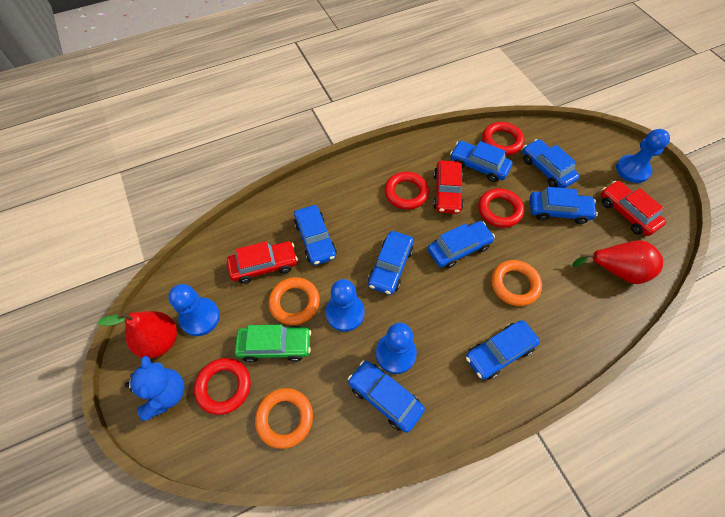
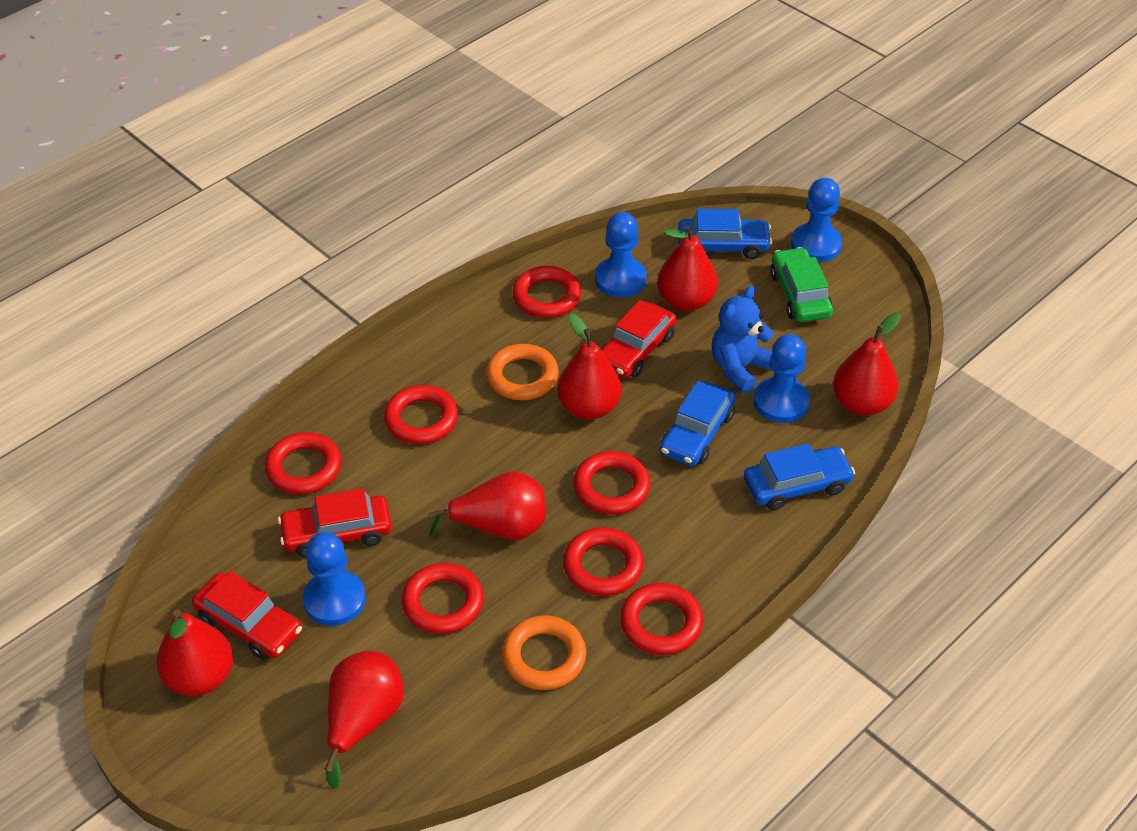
blue car: [294,205,337,265] [348,361,425,433] [368,231,413,295] [427,221,495,269] [450,141,513,182] [466,320,540,380] [522,139,580,188] [530,187,598,224] = 8 -> [660,381,736,466] [678,209,772,259] [744,443,855,510] = 3
orange ring: [255,388,313,449] [269,277,320,325] [491,260,542,306] = 3 -> [486,344,559,400] [502,615,586,690] = 2
red pear: [98,311,177,358] [572,240,663,284] = 2 -> [156,609,233,696] [324,651,404,789] [428,471,546,540] [557,313,621,420] [657,225,718,311] [833,312,901,416] = 6
red ring: [194,358,251,415] [385,172,429,209] [478,188,524,228] [482,122,525,155] = 4 -> [265,432,342,494] [384,385,458,444] [402,563,484,634] [512,266,581,318] [563,527,644,596] [573,451,650,515] [620,583,703,655] = 7

